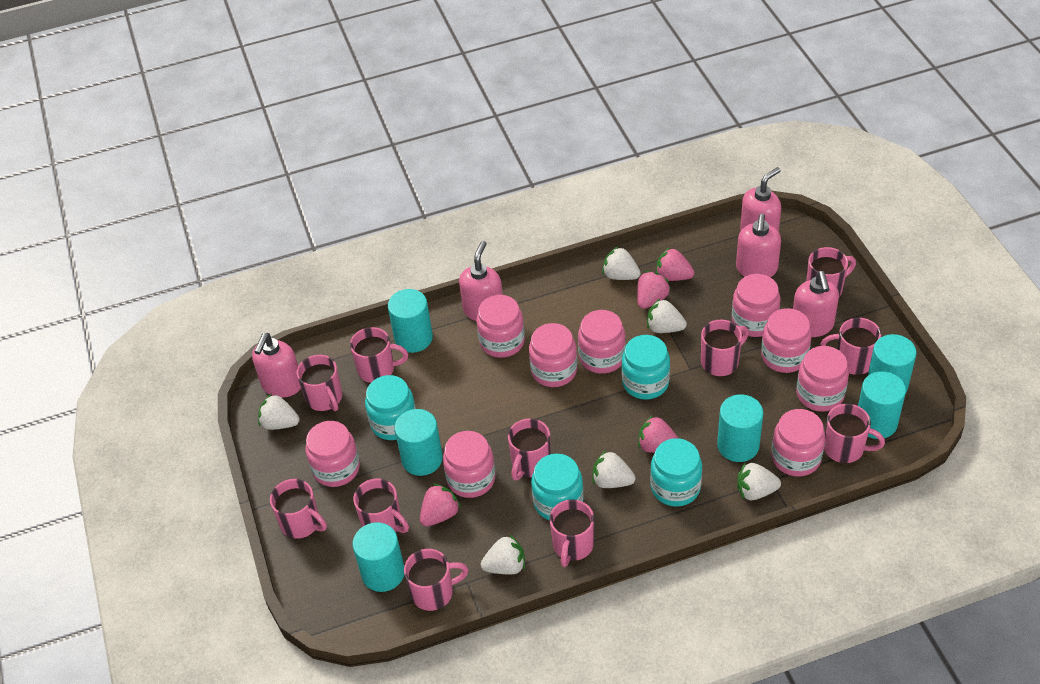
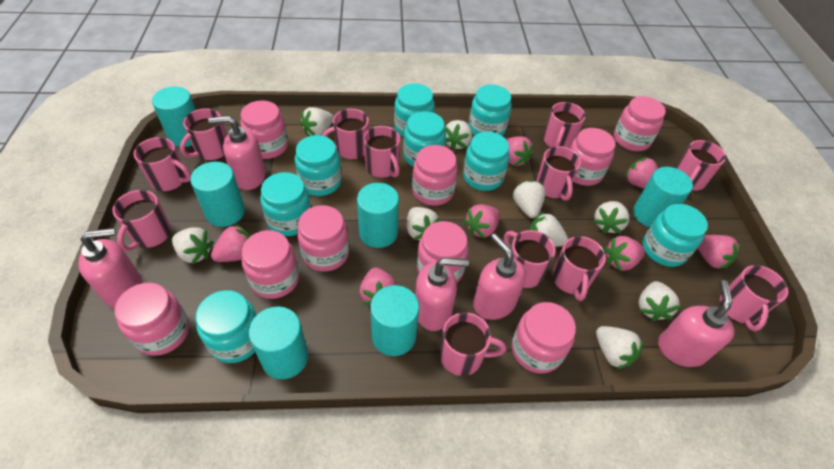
pink mug: [270,479,327,539] [297,355,342,411] [350,327,408,383] [353,479,409,533] [404,549,468,611] [508,418,551,480] [549,499,594,567] [701,320,749,376] [806,247,856,297] [821,318,881,375] [824,404,885,463] = 11 -> [112,190,171,251] [134,137,191,191] [180,108,227,160] [322,109,369,159] [363,126,400,178] [440,312,506,376] [504,230,555,288] [536,146,581,201] [544,102,586,149] [552,236,606,301] [676,140,726,191] [720,265,788,332] = 12
pink strawberry: [420,484,461,527] [637,271,671,309] [638,415,678,453] [656,247,695,281] = 4 -> [211,224,250,262] [359,267,396,305] [464,204,500,239] [506,136,534,167] [604,236,645,271] [625,157,658,189] [698,235,741,269] = 7
turquoise jar: [365,375,416,440] [531,454,584,520] [621,335,670,400] [650,438,702,507] = 4 -> [196,290,257,363] [260,172,311,236] [295,135,342,196] [394,83,435,137] [403,111,446,166] [463,132,510,191] [469,85,512,136] [643,204,708,267] = 8
white strawberry: [258,394,300,430] [481,535,525,574] [592,451,636,488] [602,246,641,280] [647,299,687,333] [737,463,781,500] = 6 -> [172,227,214,264] [300,107,333,136] [407,207,440,240] [445,120,472,150] [513,180,546,218] [529,212,568,247] [593,201,629,234] [596,326,644,369] [638,281,680,321] = 9

